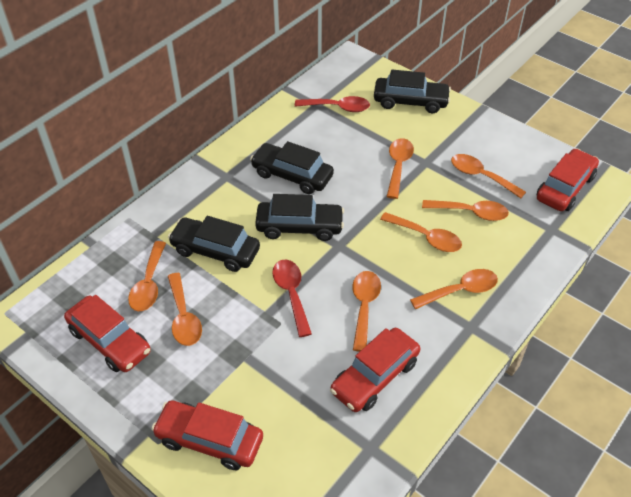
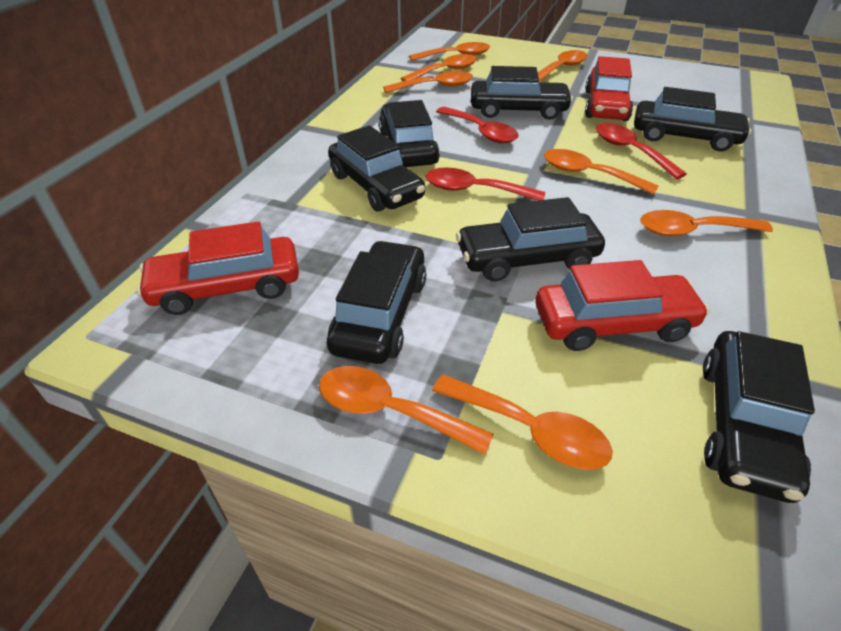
black car: [168,216,260,272] [250,141,334,194] [255,194,344,241] [374,70,451,113] = 4 -> [327,240,426,364] [328,125,426,212] [379,100,440,167] [456,197,605,282] [471,66,573,120] [634,87,752,151] [703,331,815,503] = 7
red car: [64,295,151,372] [152,401,263,470] [330,328,420,412] [537,148,599,211] = 4 -> [136,222,299,315] [536,260,710,351] [585,56,633,121] = 3
red spoon: [272,260,312,337] [295,96,370,112] = 2 -> [425,168,545,201] [436,107,519,143] [596,123,687,179] = 3

